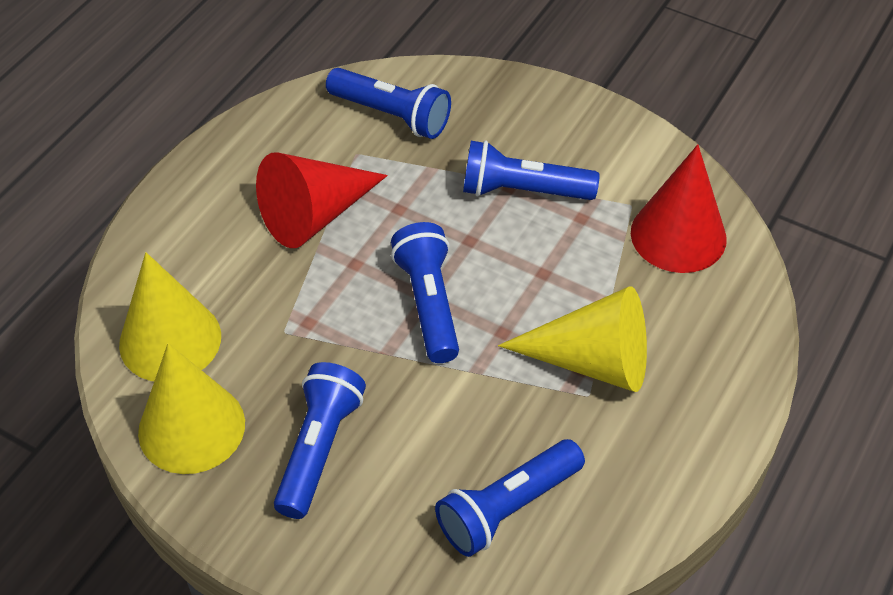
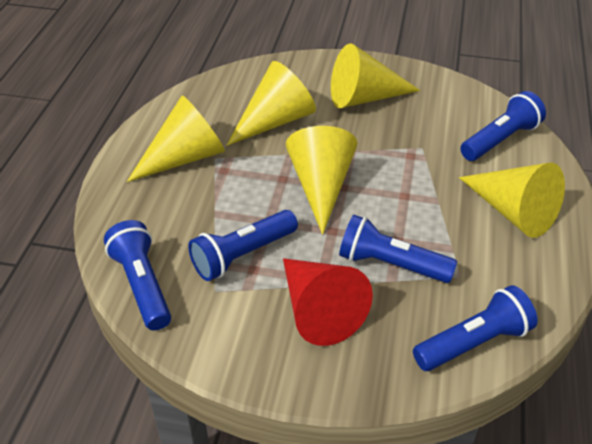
red cone: [256,152,388,248] [631,144,727,273] = 2 -> [283,258,373,346] = 1
yellow cone: [119,252,221,381] [138,343,245,474] [498,286,647,392] = 3 -> [127,95,225,182] [226,61,316,146] [286,126,357,235] [331,43,420,108] [459,163,565,238] = 5

